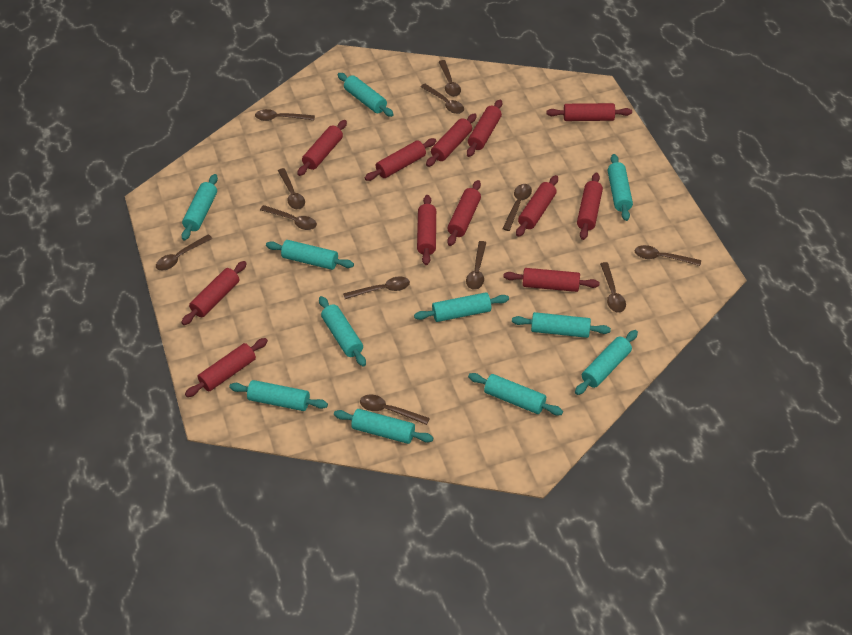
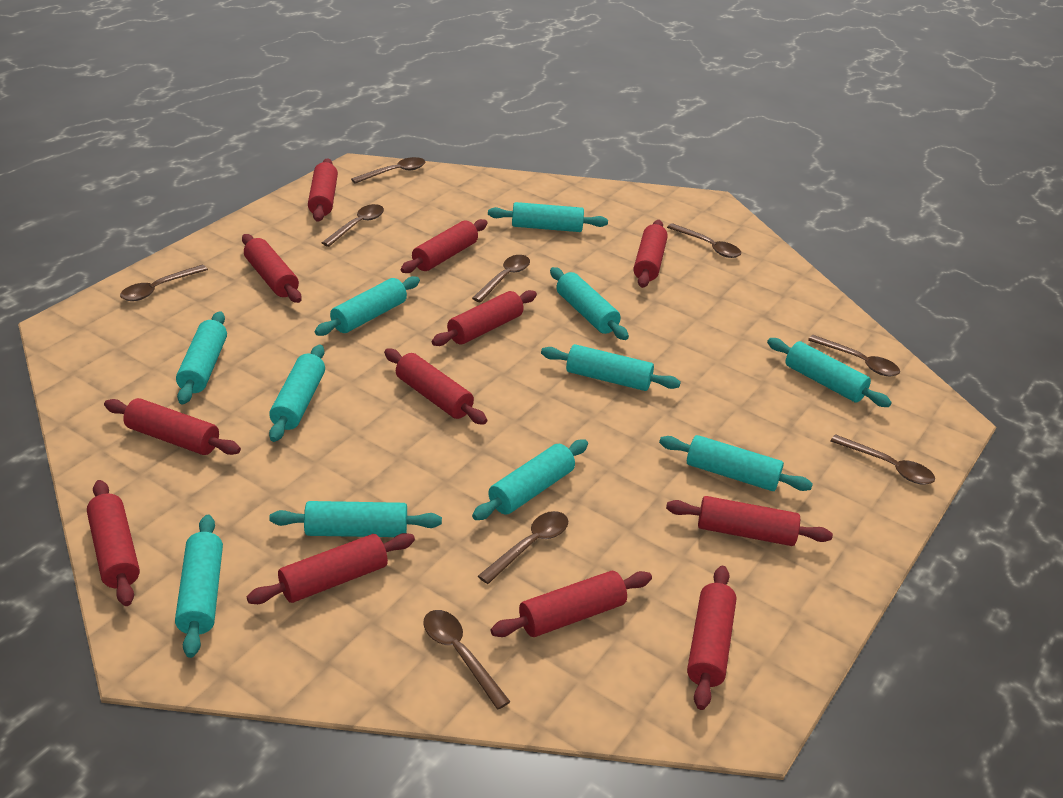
brown spoon: [156,234,213,270] [255,109,315,121] [260,205,317,230] [278,168,305,209] [343,276,410,299] [360,395,430,425] [421,84,464,114] [439,60,461,97] [466,241,487,290] [502,184,532,231] [600,262,626,313] [635,245,701,266] = 12 -> [120,265,208,301] [322,204,384,247] [351,157,425,184] [423,610,510,709] [472,255,530,303] [478,511,568,584] [667,223,741,258] [808,335,900,376] [831,434,935,485] = 9

